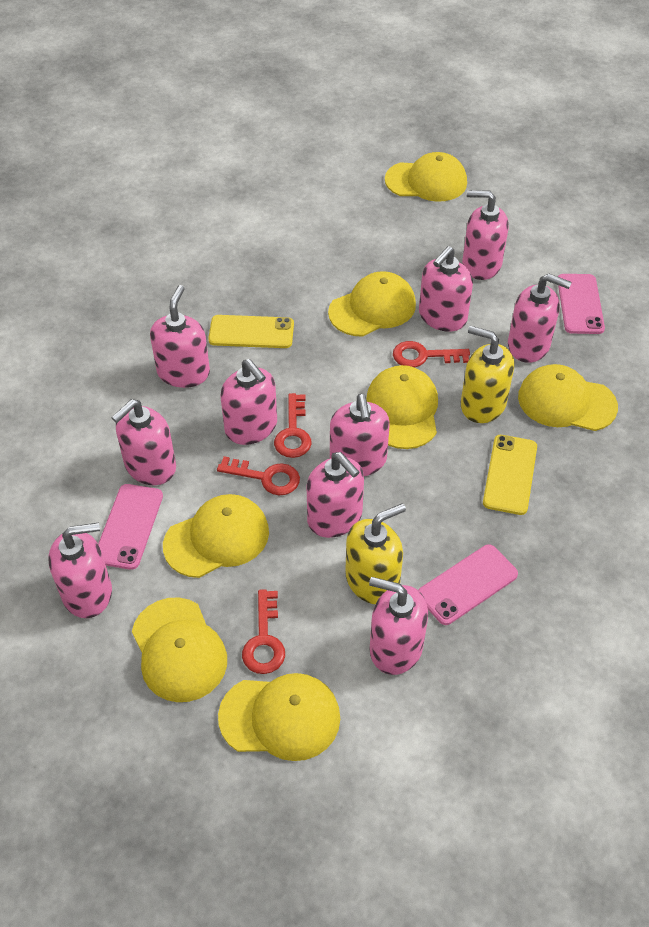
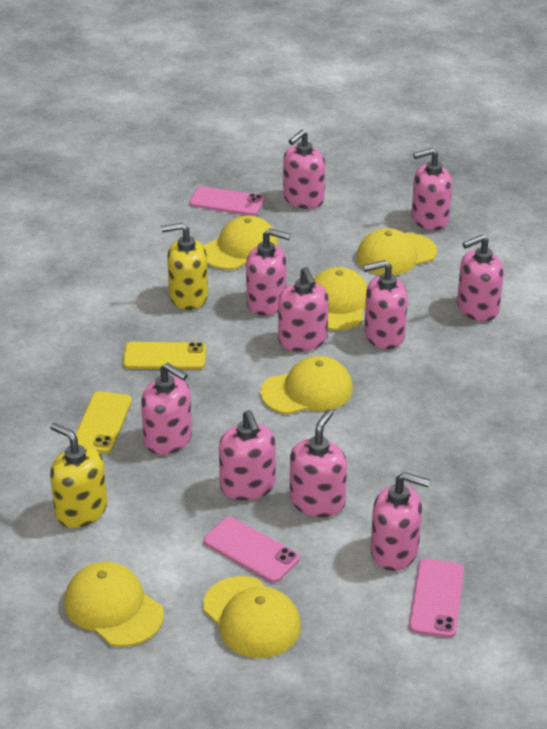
red key: [217,456,300,495] [242,589,285,674] [274,393,311,458] [393,341,470,367] = 4 -> none = 0
yellow cap: [132,597,227,702] [163,494,269,578] [218,673,340,761] [328,271,416,337] [366,365,438,449] [385,152,467,202] [518,364,618,431] = 7 -> [64,562,164,647] [203,215,278,270] [203,576,301,658] [260,356,353,414] [314,267,368,330] [356,228,437,275] = 6

